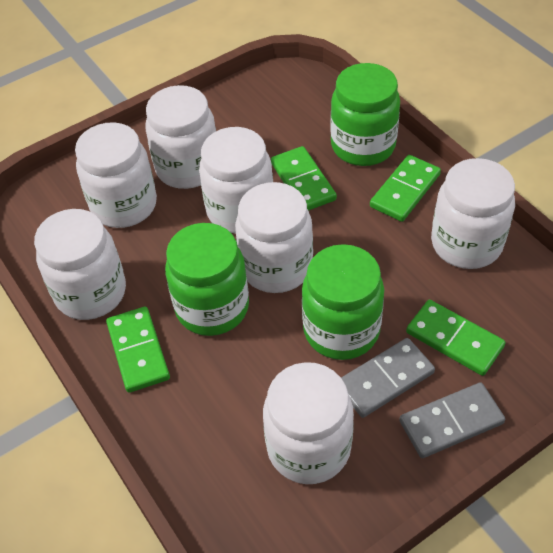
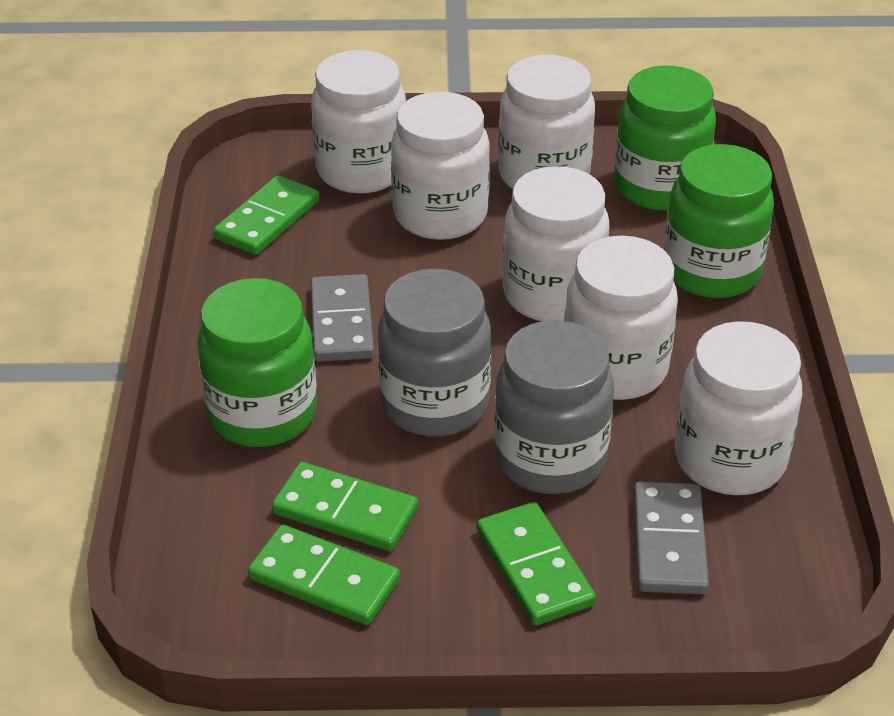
grey jar: none = 0 -> [378,269,491,437] [494,320,614,494] = 2
white jar: [34,209,126,320] [75,122,157,228] [145,85,216,189] [199,127,273,233] [235,182,313,293] [263,362,354,484] [431,158,515,269] = 7 -> [311,50,406,194] [391,92,490,240] [498,55,595,189] [503,166,609,321] [564,236,678,400] [675,321,802,495] = 6

